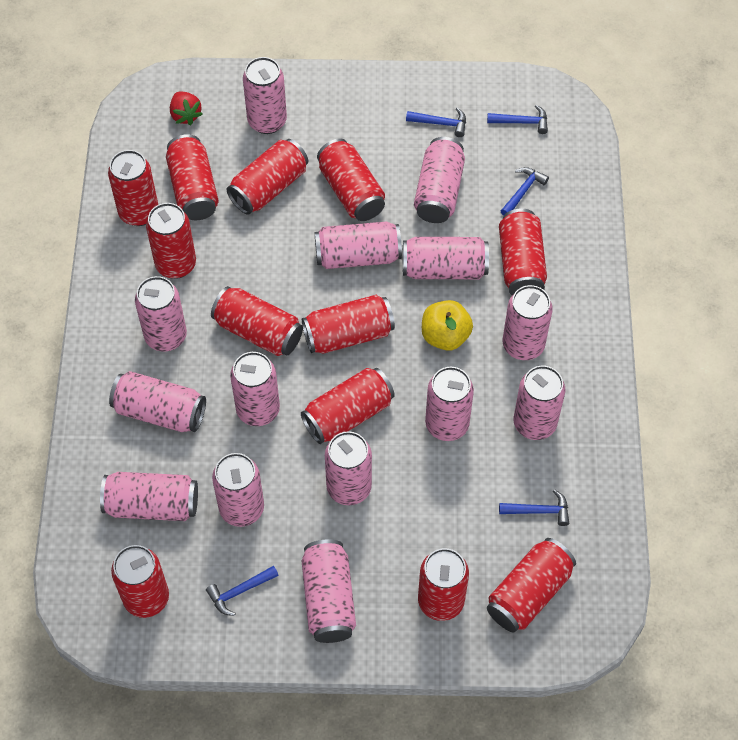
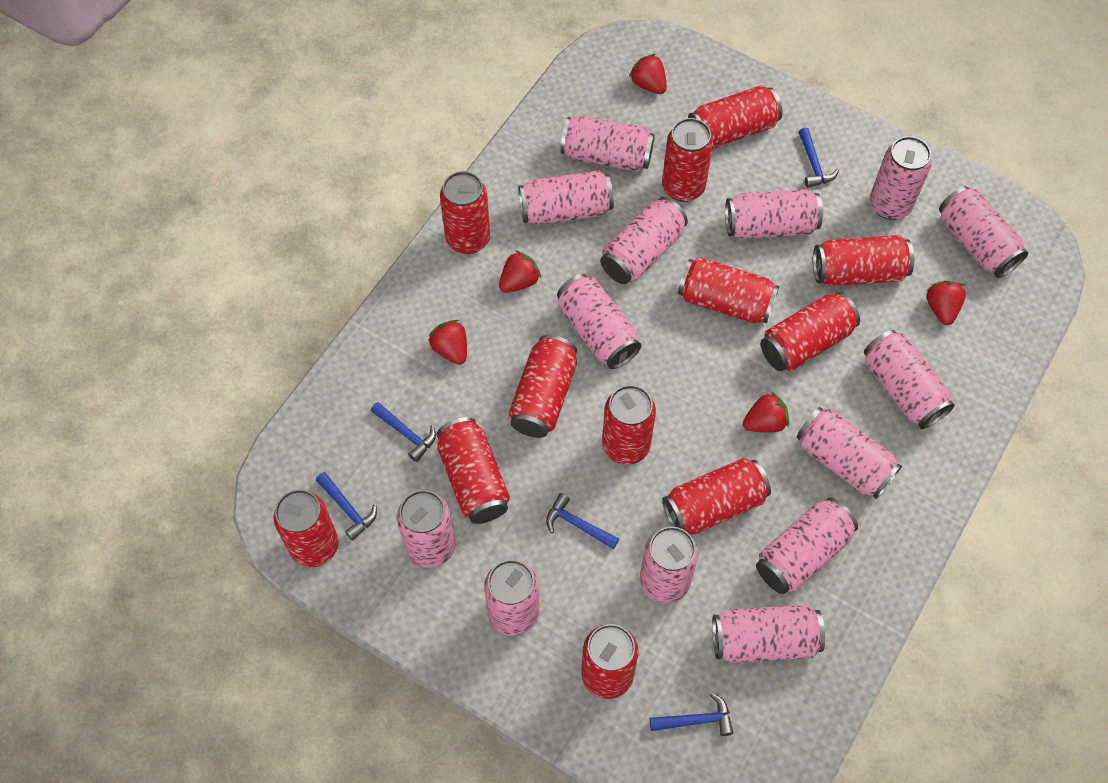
red strawberry: [170,91,202,125] = 1 -> [428,320,467,365] [499,250,541,293] [629,54,667,94] [743,391,789,432] [926,281,966,325] = 5
yellow apple: [422,300,473,351] = 1 -> none = 0

